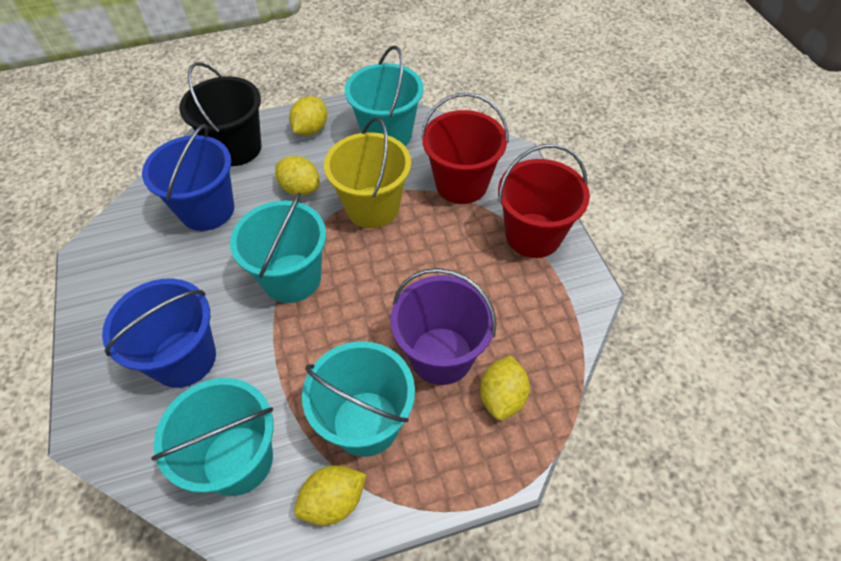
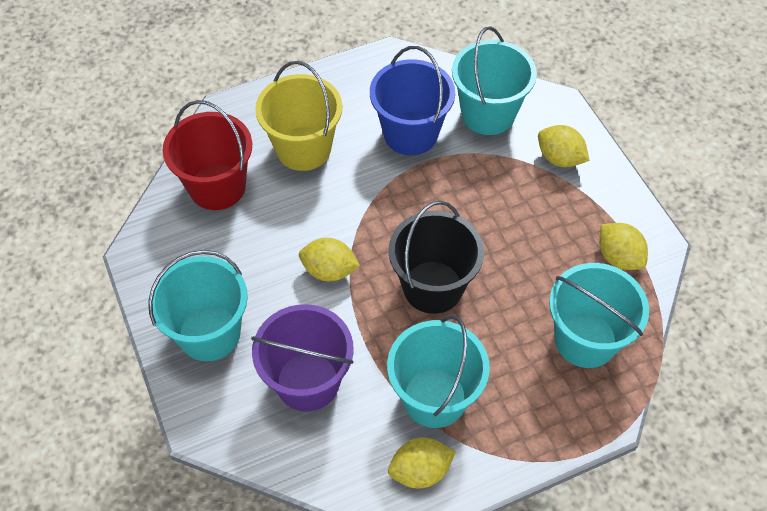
blue bucket: [102,278,216,388] [142,124,234,231] = 2 -> [370,46,455,155] = 1
red bucket: [421,93,509,204] [498,144,590,258] = 2 -> [162,100,252,210] = 1

